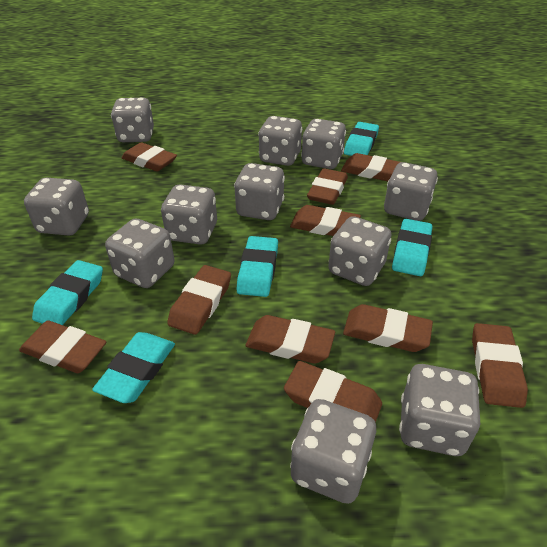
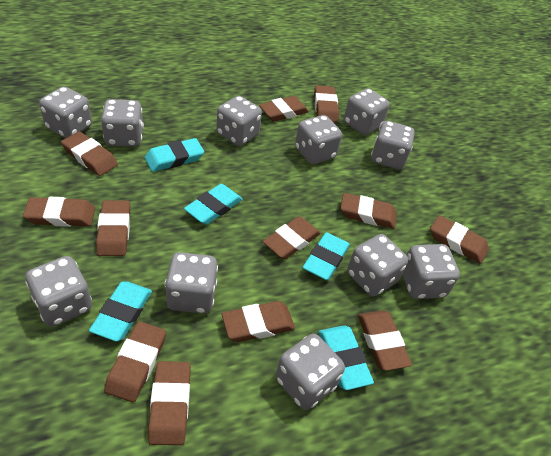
brown eraser: [19,321,106,373] [122,142,177,172] [167,265,231,335] [246,315,335,364] [284,361,382,422] [290,205,361,236] [307,168,348,205] [341,153,400,181] [343,304,433,352] [472,323,528,408] = 10 -> [23,197,95,227] [61,131,118,176] [96,200,130,256] [104,321,166,402] [148,361,191,445] [222,301,295,342] [259,96,309,122] [263,216,321,259] [314,85,339,122] [341,193,397,229] [358,310,412,371] [430,215,489,264] = 12

